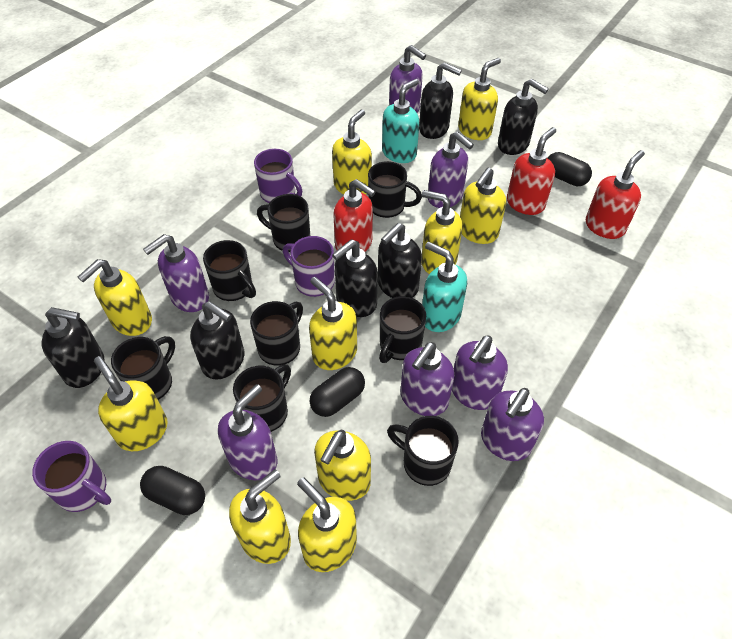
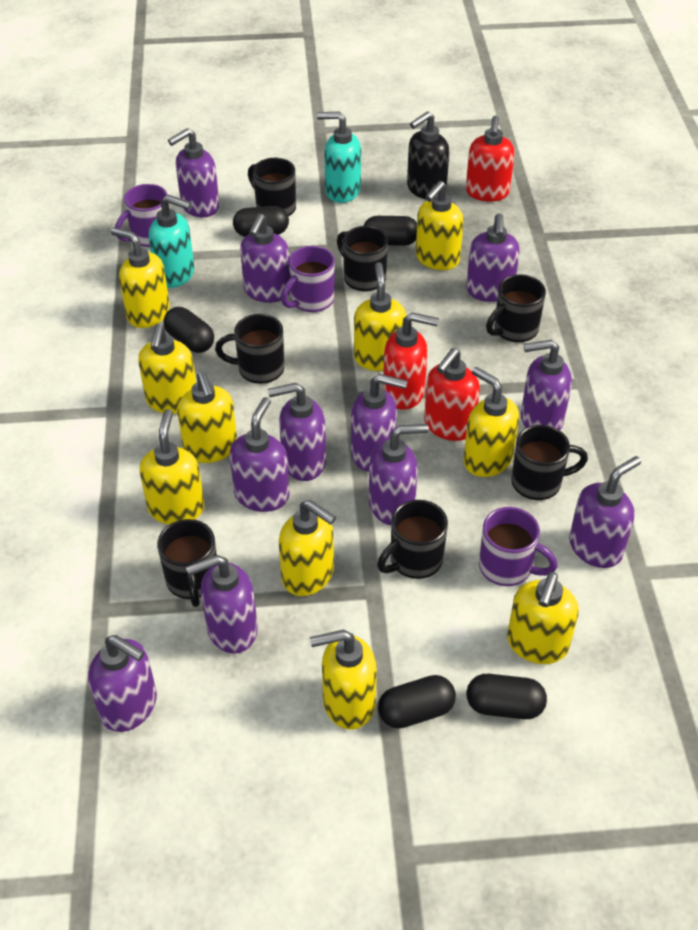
black capsule: [140,466,205,515] [310,367,365,417] [547,152,592,186] = 3 -> [163,307,214,353] [233,206,289,237] [364,216,417,246] [378,675,456,729] [466,674,547,719] = 5
black mug: [111,336,175,400] [203,240,256,301] [233,364,291,432] [250,301,303,366] [257,194,310,252] [368,161,422,218] [379,296,426,363] [387,416,459,486] = 8 -> [157,519,217,607] [215,314,284,384] [248,158,296,217] [337,226,388,292] [377,500,448,579] [486,274,546,342] [511,425,588,500] = 7
black soap dispenser: [41,307,104,388] [190,301,244,380] [332,239,378,317] [378,223,422,298] [419,62,462,139] [498,79,549,155] = 6 -> [407,111,449,199] = 1
purple soap dispenser: [143,234,209,312] [218,384,277,480] [389,45,426,113] [400,342,454,416] [428,131,474,208] [452,335,508,410] [481,388,544,461] = 7 -> [88,635,157,732] [168,128,219,217] [186,555,258,654] [230,397,290,512] [240,214,291,303] [268,383,326,481] [351,374,408,472] [369,424,429,525] [466,213,520,302] [521,340,572,430] [569,456,641,568] = 11

